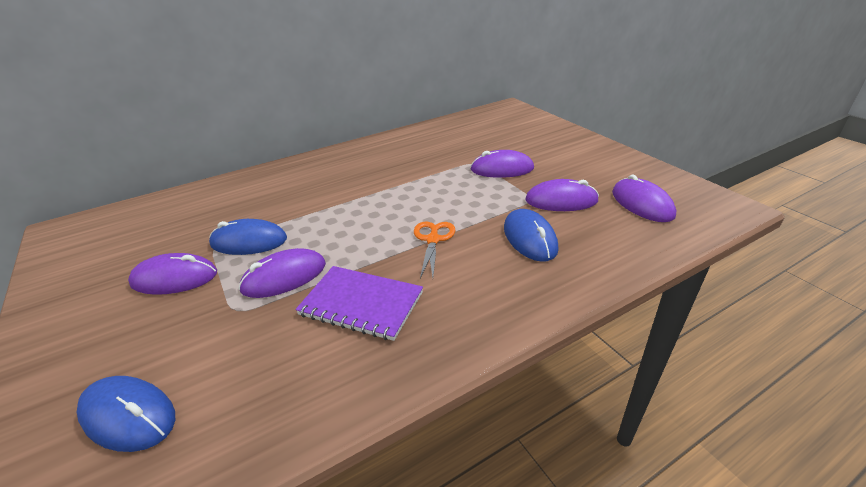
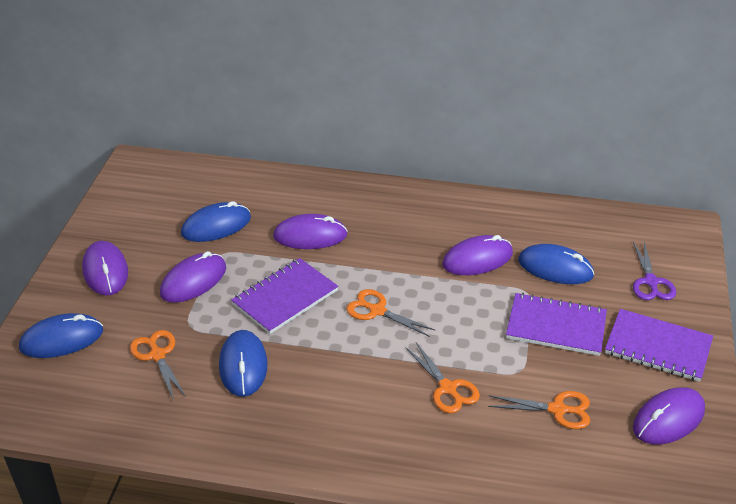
blue mouse: [77,376,175,452] [209,219,287,255] [504,209,559,262] = 3 -> [19,313,103,358] [181,201,251,242] [219,330,268,397] [518,244,594,284] = 4
orange scissors: [414,222,455,278] = 1 -> [130,330,186,400] [346,289,435,337] [406,342,480,413] [488,391,590,429] = 4
purple notebook: [295,266,423,341] = 1 -> [231,258,338,334] [506,293,607,356] [605,309,713,382] = 3
purple scissors: none = 0 -> [633,241,676,300] = 1

